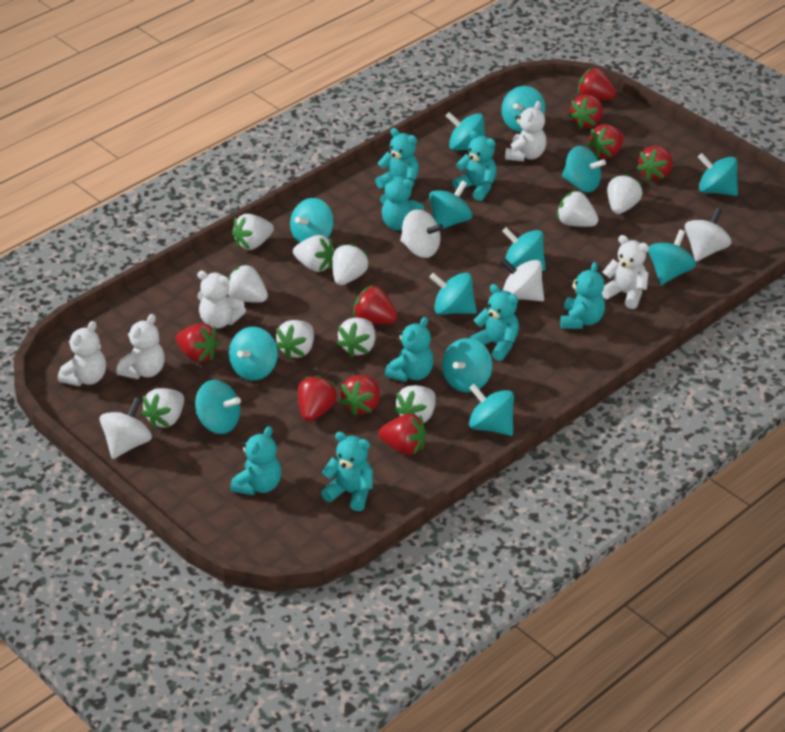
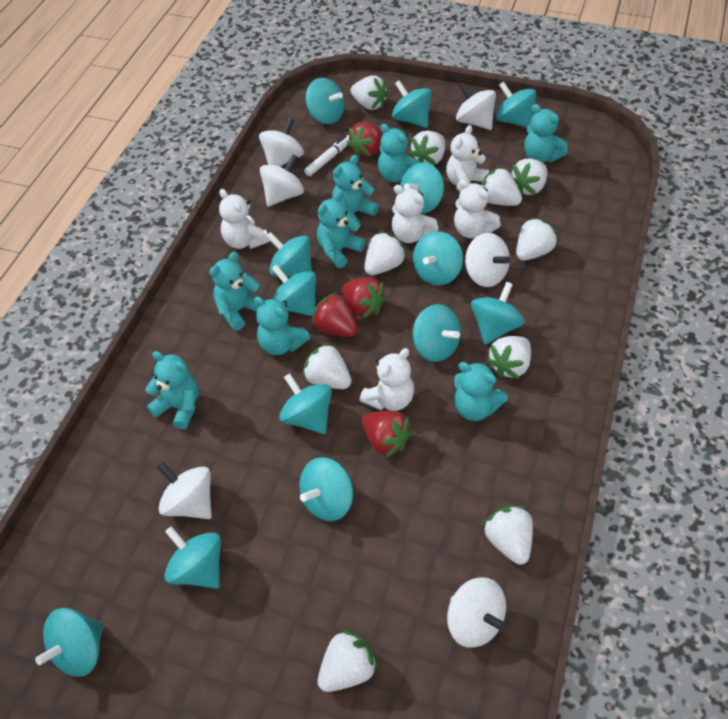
red strawberry: [176,323,220,362] [298,375,338,421] [339,375,380,416] [353,285,398,324] [378,414,426,455] [569,94,603,129] [578,67,616,100] [587,124,624,159] [637,146,672,181] = 9 -> [311,292,358,337] [342,277,387,318] [347,122,384,157] [362,411,413,458] = 4
white marker: none = 0 -> [304,135,349,176] = 1
white spinning top: [100,397,152,459] [400,209,443,258] [500,257,544,301] [685,208,732,262] = 4 -> [157,462,212,519] [259,118,304,167] [260,154,304,207] [447,577,507,648] [456,82,496,130] [465,233,510,287] = 6

